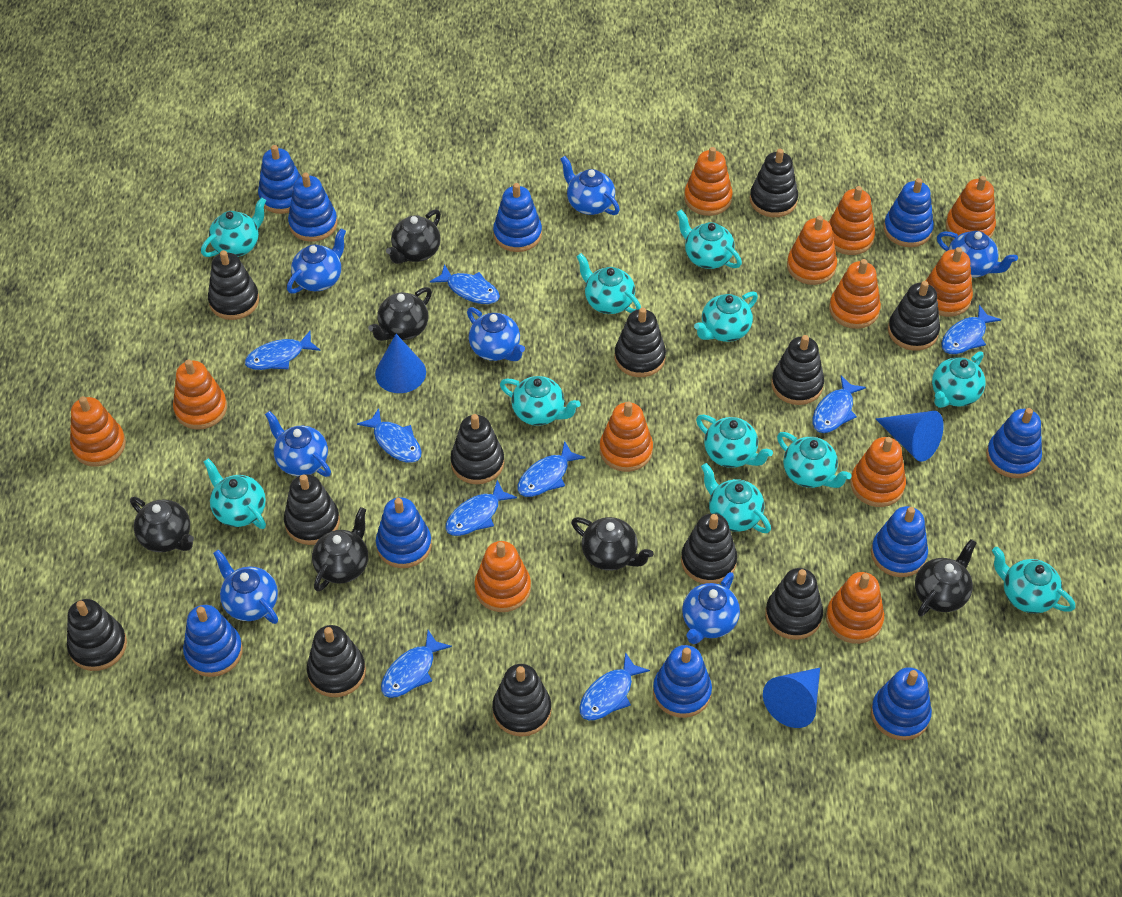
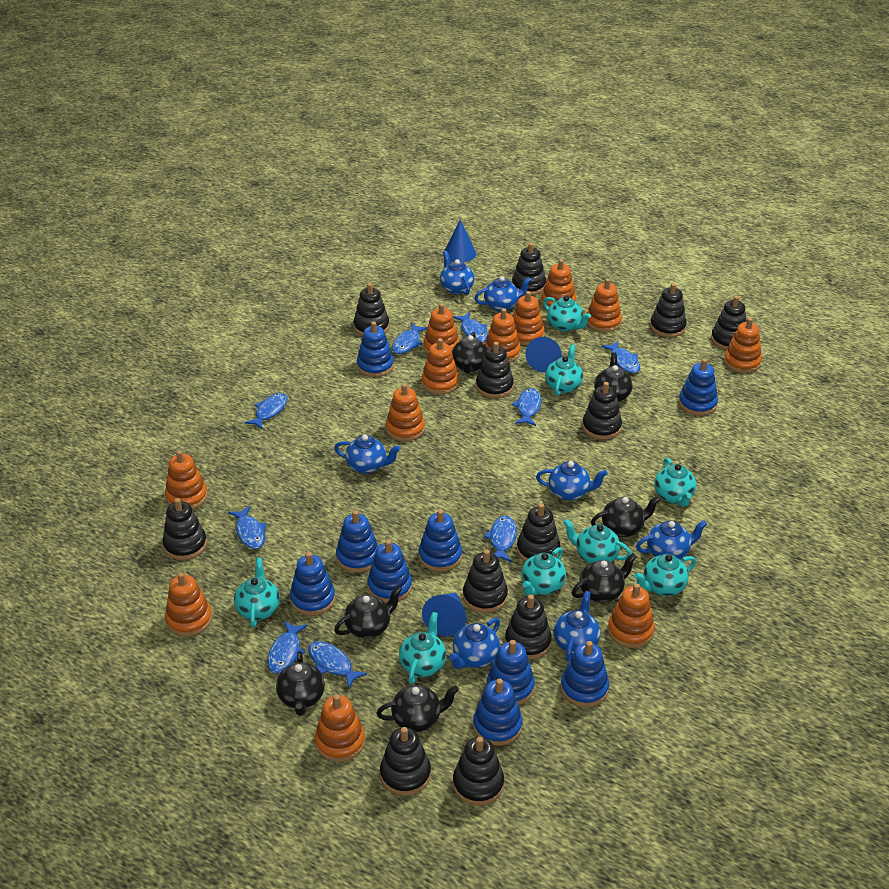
black teapot: [130,497,194,552] [312,507,368,592] [368,287,432,341] [386,209,441,264] [571,517,653,571] [915,539,977,617] = 6 -> [276,651,325,716] [334,586,402,638] [376,685,459,732] [452,332,487,373] [572,553,637,602] [591,496,660,537] [594,352,633,402] = 7
blue stacking toy: [183,605,243,677] [258,145,301,214] [288,173,337,242] [376,497,432,568] [493,183,542,252] [653,645,712,718] [871,506,928,577] [871,667,932,740] [884,178,934,247] [986,408,1042,478] = 10 -> [290,552,335,616] [336,510,378,573] [357,321,394,377] [367,540,412,603] [419,509,462,572] [473,678,522,746] [487,640,535,705] [561,641,609,707] [679,359,718,416] = 9
turquoise teapot: [201,197,266,257] [204,458,266,529] [500,376,580,426] [576,253,641,314] [676,210,742,269] [694,291,758,342] [696,415,773,468] [701,463,771,533] [777,432,851,488] [932,351,985,408] [992,547,1075,614] = 11 -> [234,558,280,628] [399,612,446,684] [521,547,566,596] [543,296,591,332] [545,344,583,396] [563,519,632,564] [634,554,696,596] [654,458,696,507] = 8

